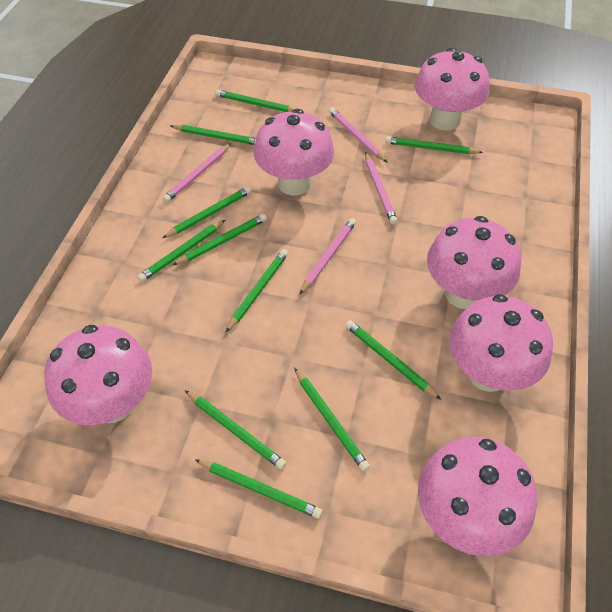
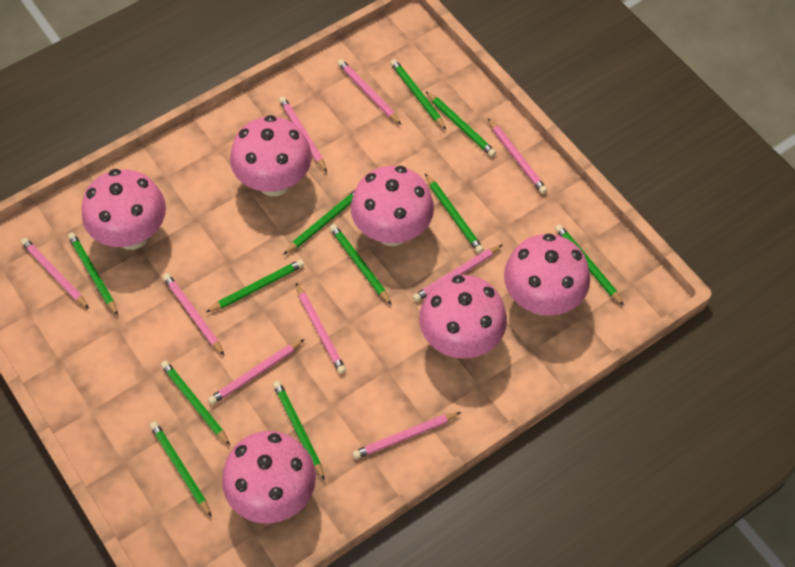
pink pencil: [163,143,231,203] [299,218,356,295] [329,107,388,163] [365,152,398,224] = 4 -> [21,238,89,309] [163,273,224,355] [208,339,305,405] [279,96,327,172] [296,283,346,374] [338,59,401,125] [352,412,461,459] [412,245,502,302] [488,118,547,194] = 9

